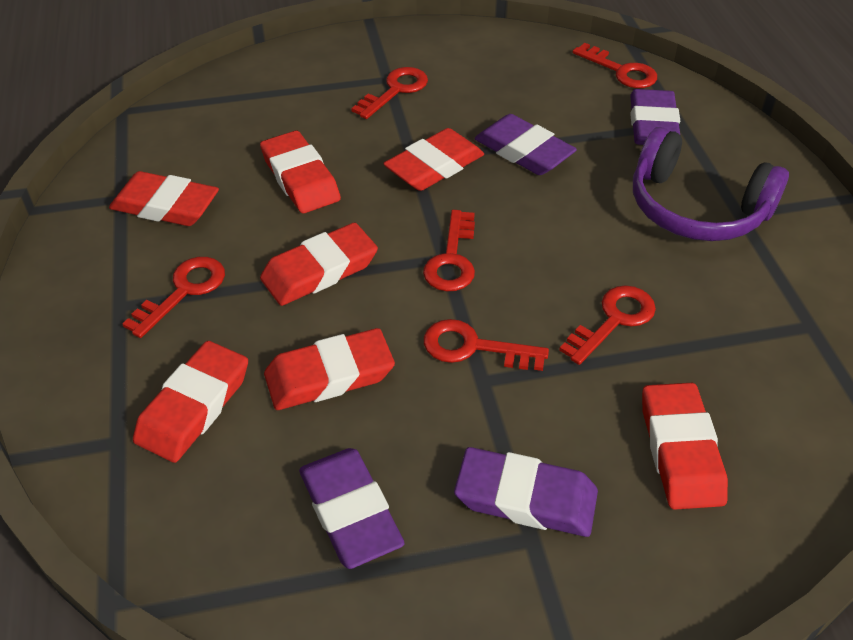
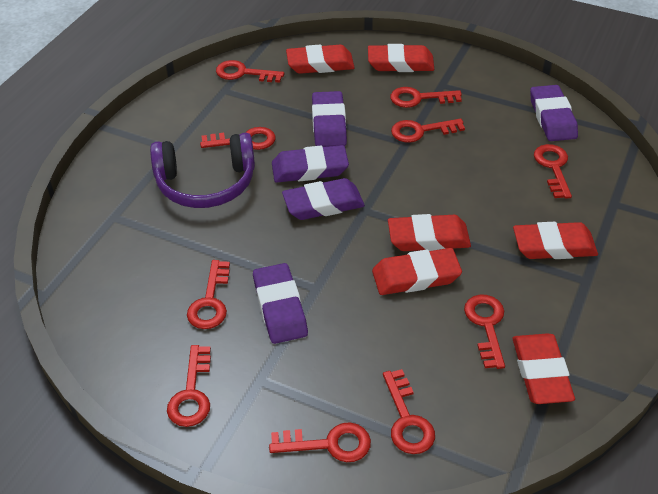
purple eraser: [299,448,405,569] [454,447,598,537] [475,114,577,175] [630,89,681,145] = 4 -> [253,263,308,344] [272,145,349,183] [282,178,365,220] [312,91,347,147] [530,85,578,141] = 5
red eraser: [109,171,219,226] [133,341,248,463] [260,130,341,213] [260,223,378,306] [264,328,395,410] [383,128,484,191] [642,383,728,510] = 7 -> [286,45,355,74] [368,44,434,72] [372,248,462,295] [388,214,471,251] [513,222,598,259] [513,334,575,404] = 6
red key: [122,257,225,338] [351,67,428,119] [423,210,475,291] [424,319,549,371] [559,285,656,365] [573,43,657,88] = 6 -> [167,345,211,427] [187,260,230,329] [200,127,276,150] [216,60,284,83] [269,422,371,462] [383,369,435,454] [390,87,462,108] [391,118,465,143] [464,294,505,369] [534,144,572,199] = 10

